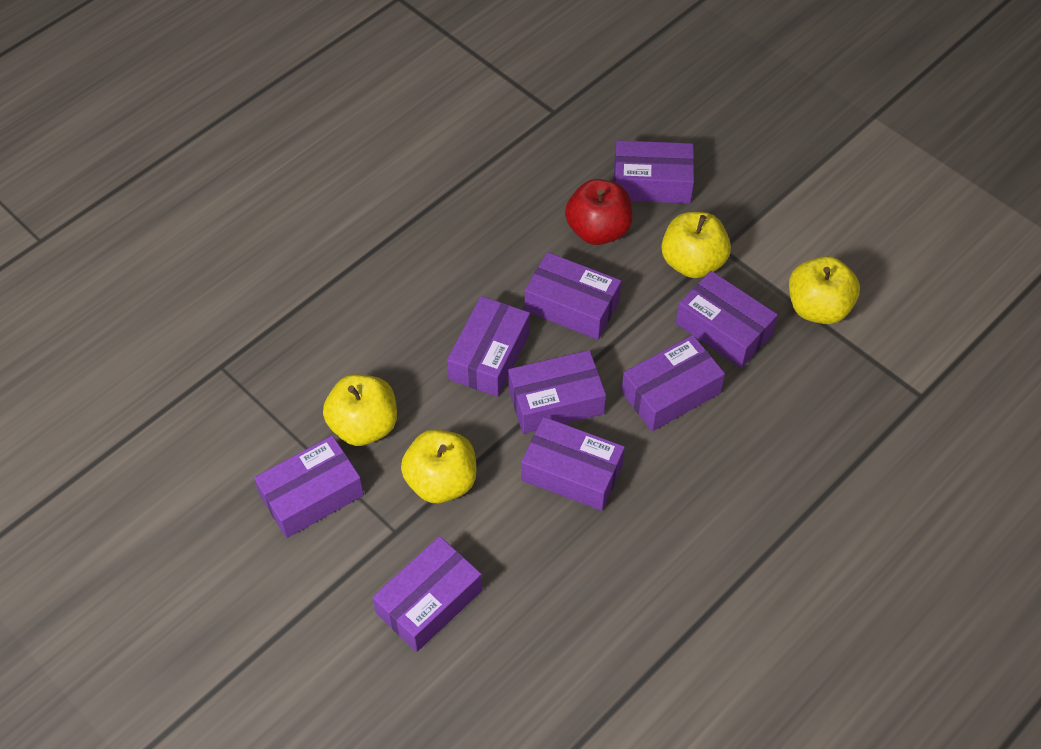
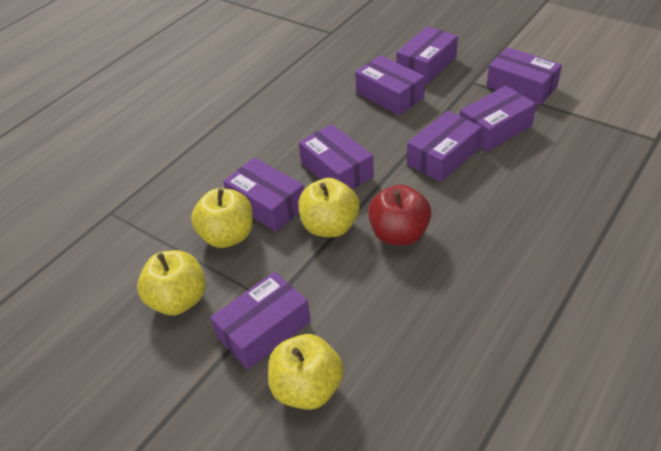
purple box: [254,435,364,538] [372,536,482,652] [447,296,530,397] [508,350,606,434] [521,417,625,511] [525,252,621,340] [614,140,694,204] [621,335,725,431] [676,271,778,368] = 9 -> [210,272,311,369] [223,157,304,232] [299,124,374,190] [355,55,425,115] [396,26,458,84] [407,111,482,182] [460,86,536,152] [487,47,562,106] = 8

